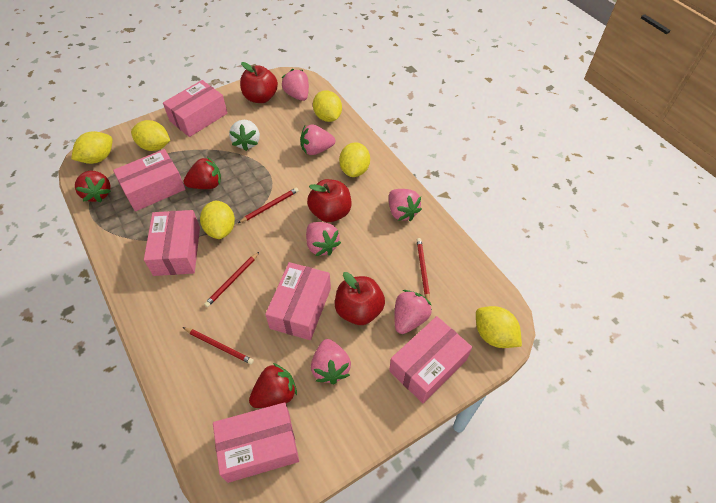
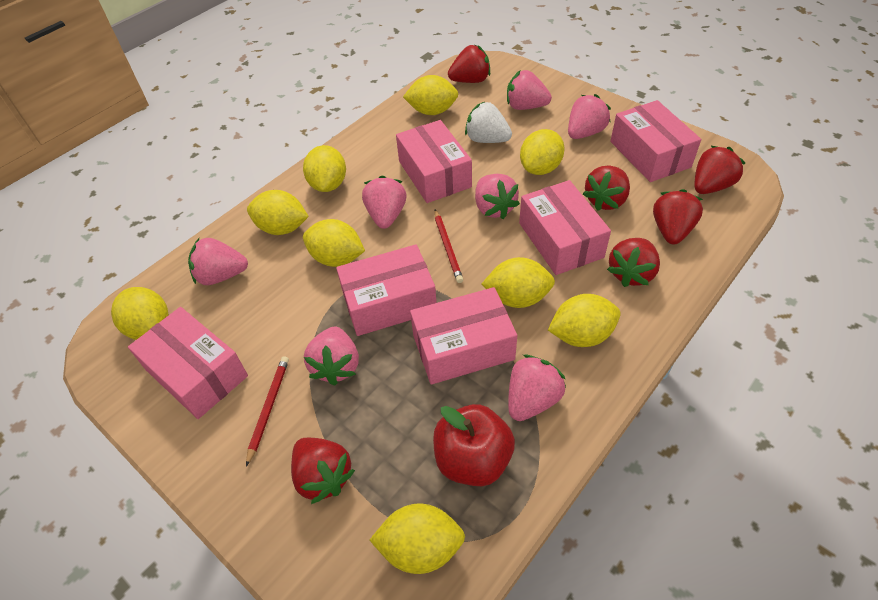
pink strawberry: [282,69,309,101] [300,124,335,155] [306,222,341,256] [311,339,351,384] [389,189,422,221] [394,290,432,334] = 6 -> [188,238,248,285] [304,327,359,386] [362,176,406,229] [475,174,520,219] [507,70,552,110] [508,355,566,421] [568,94,611,139] = 7
red apple: [240,62,278,103] [307,179,351,222] [335,272,385,325] = 3 -> [433,404,515,486] = 1
red pencil: [183,327,254,364] [204,252,259,307] [238,187,299,223] [417,238,430,301] = 4 -> [246,356,289,466] [434,210,463,283] = 2
red strawberry: [75,171,111,202] [183,157,221,189] [249,363,297,408] = 3 -> [291,438,355,504] [448,45,490,83] [583,165,630,211] [607,238,660,287] [653,189,703,245] [695,146,745,194] = 6
yellow lemon: [71,131,113,164] [131,120,170,151] [200,200,235,239] [313,90,342,122] [339,143,370,177] [476,306,522,348] = 6 -> [111,287,169,340] [247,190,309,235] [303,145,346,192] [303,219,365,267] [370,503,465,574] [403,75,458,115] [482,257,555,308] [520,129,564,175] [548,294,621,347] = 9

